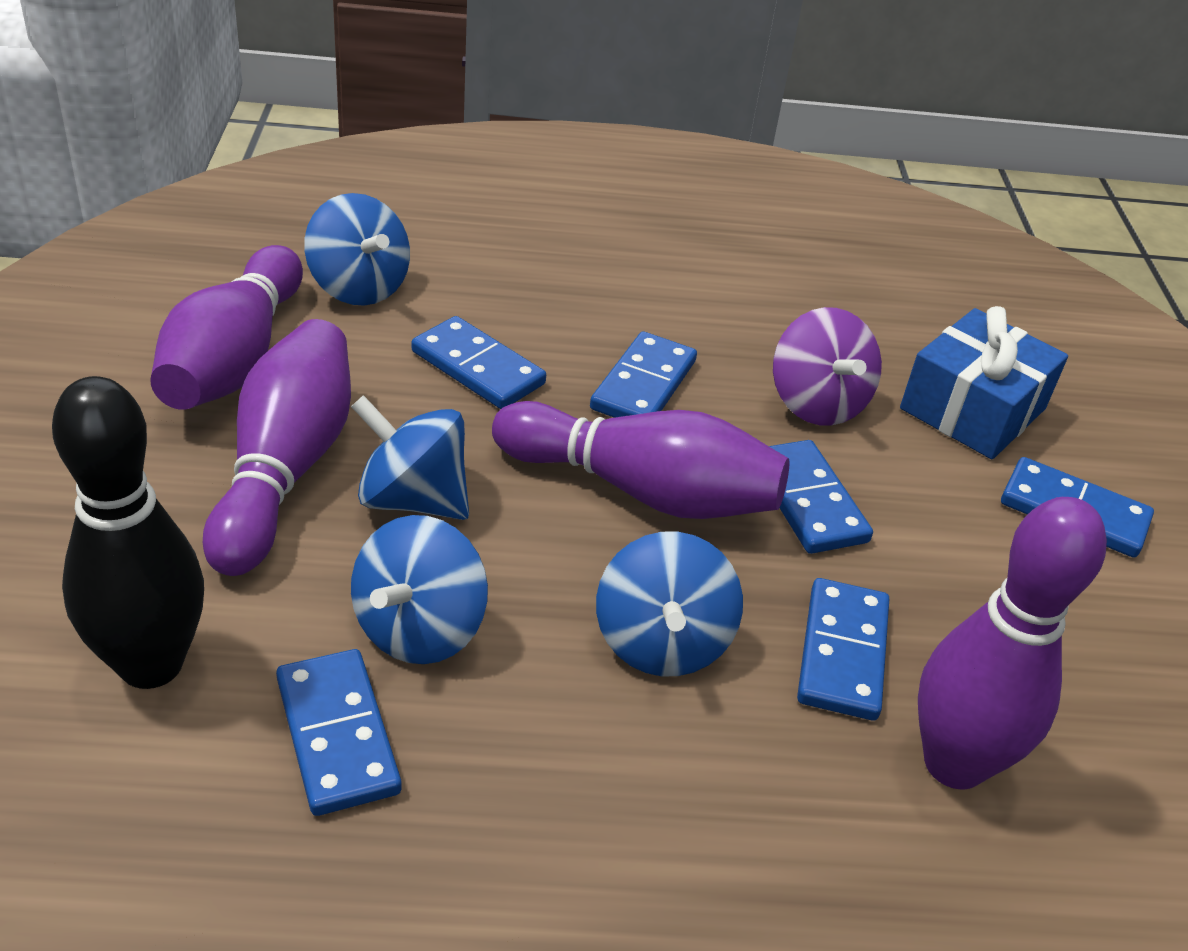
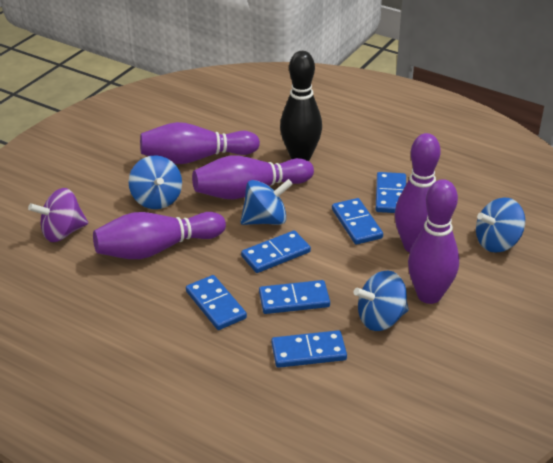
blue gift: [900,306,1068,459] = 1 -> none = 0
purple bowling pin: [150,245,303,410] [203,319,351,576] [492,401,789,519] [918,497,1107,789] = 4 -> [93,212,226,259] [140,122,260,164] [192,155,314,200] [395,133,441,253] [408,179,459,304] = 5

